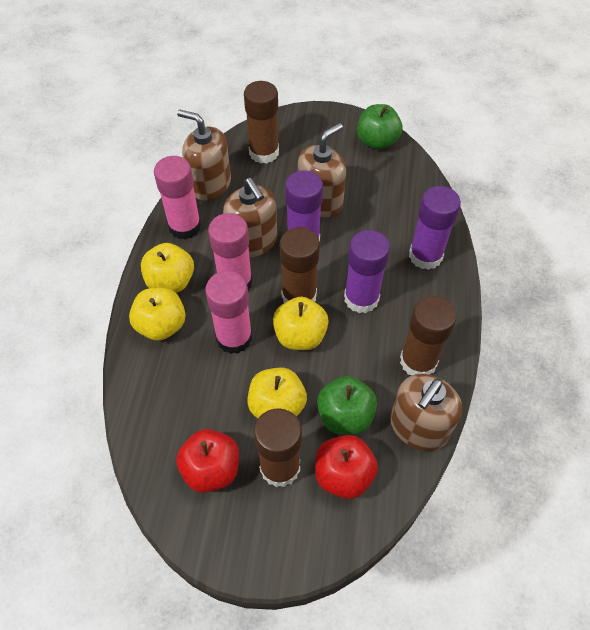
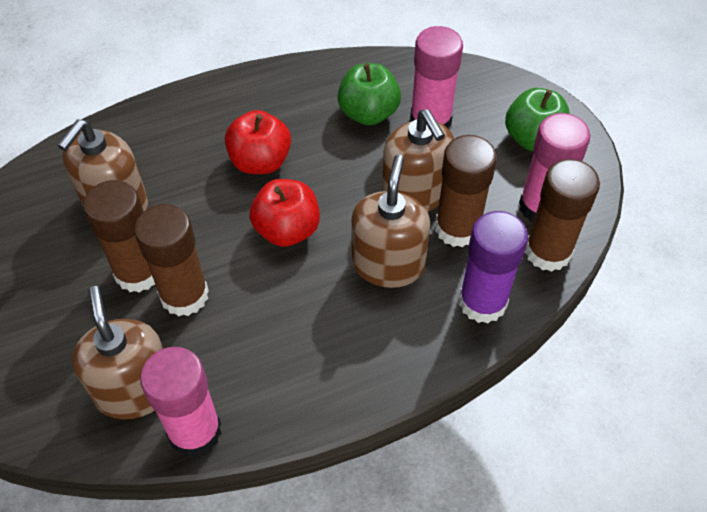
purple glue stick: [285,171,323,241] [344,230,390,313] [409,186,461,270] = 3 -> [459,211,528,323] = 1
yellow apple: [129,287,186,341] [141,243,194,293] [247,368,307,418] [273,296,329,350] = 4 -> none = 0

